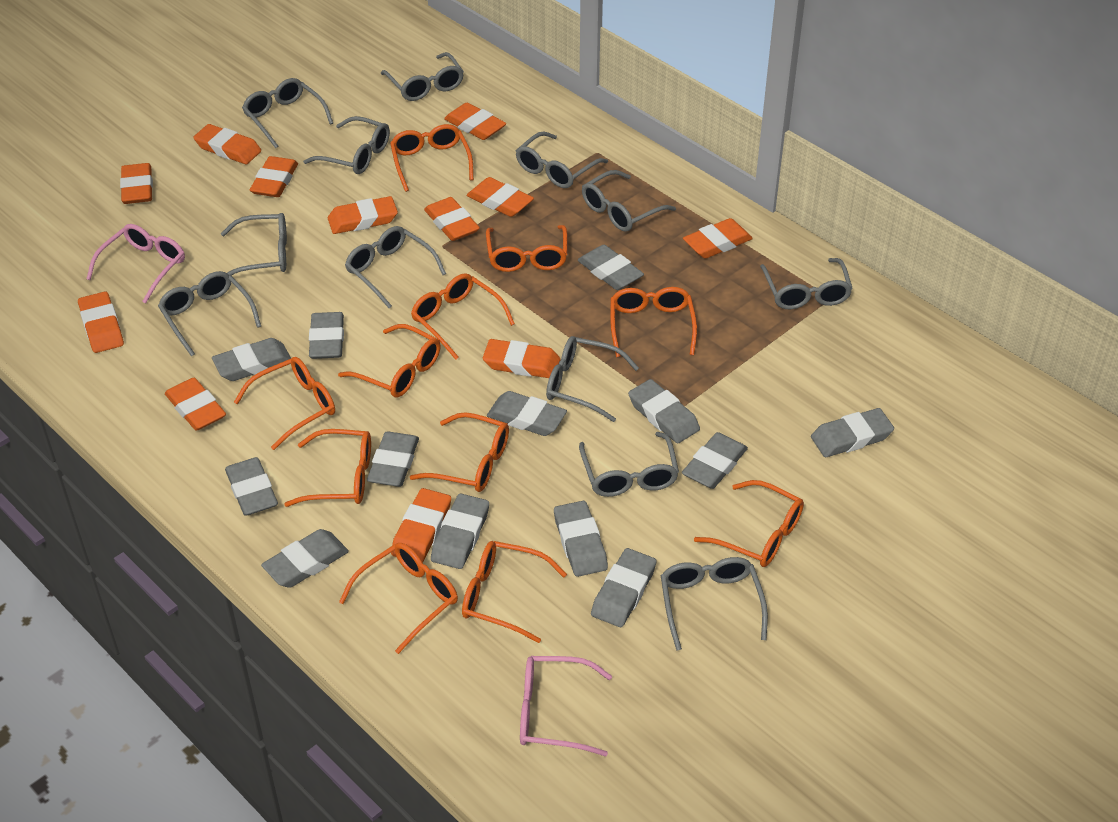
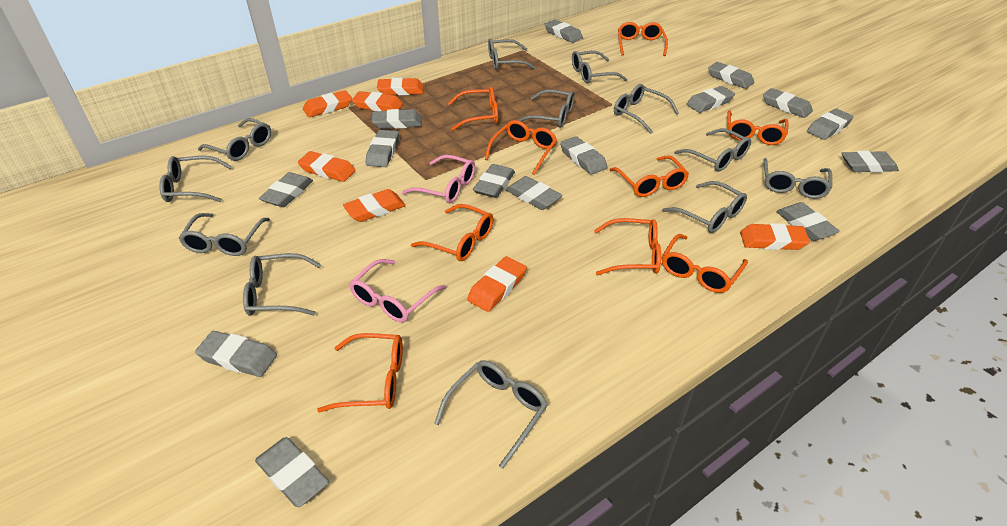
grey eraser: [212,338,291,381] [225,457,278,516] [261,529,349,588] [309,312,344,359] [367,431,419,487] [431,494,489,569] [487,391,567,436] [554,501,608,577] [578,245,644,290] [591,548,656,627] [628,379,700,443] [682,432,748,489] [811,408,894,457] = 13 -> [195,331,277,377] [255,437,329,507] [259,172,313,207] [366,130,399,167] [372,109,422,129] [473,164,515,198] [506,176,563,210] [544,19,583,43] [560,136,608,175] [687,86,735,113] [708,62,754,89] [763,88,813,118] [776,202,840,241] [807,109,854,140] [841,151,899,173] = 15
orange eraser: [78,292,124,353] [120,163,153,204] [165,378,226,431] [193,124,261,164] [250,156,298,197] [328,196,398,234] [391,488,451,562] [424,197,480,241] [444,103,506,140] [466,177,534,217] [483,339,560,378] [683,218,753,259] = 12 -> [298,151,356,182] [303,90,352,117] [343,189,406,222] [352,91,403,111] [377,78,424,95] [467,256,527,312] [740,223,810,250] = 7
orange glasses: [234,357,335,450] [284,429,371,507] [338,324,441,397] [339,543,458,654] [390,124,474,192] [410,412,509,492] [411,273,515,360] [462,541,567,643] [486,225,568,272] [610,287,697,357] [694,480,804,567] = 11 -> [317,333,403,412] [411,204,493,261] [448,87,498,131] [485,120,557,175] [594,218,661,276] [610,155,689,197] [618,22,668,56] [662,234,748,293] [728,110,789,145] = 9

